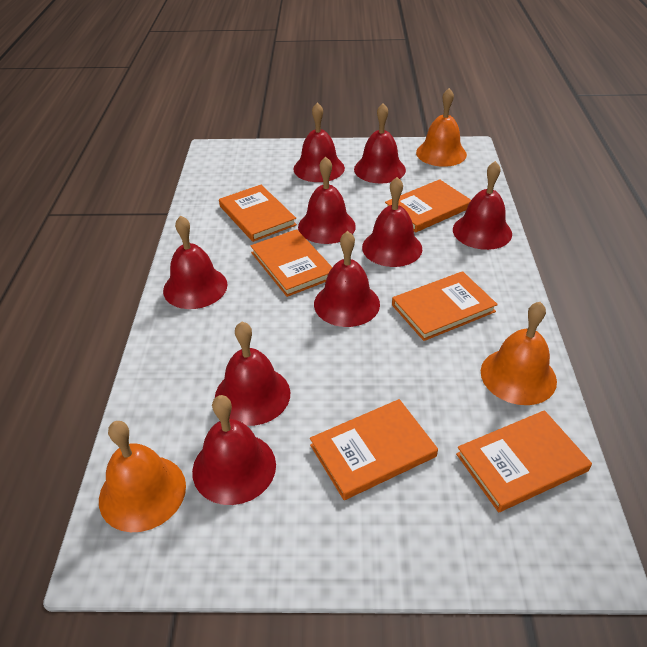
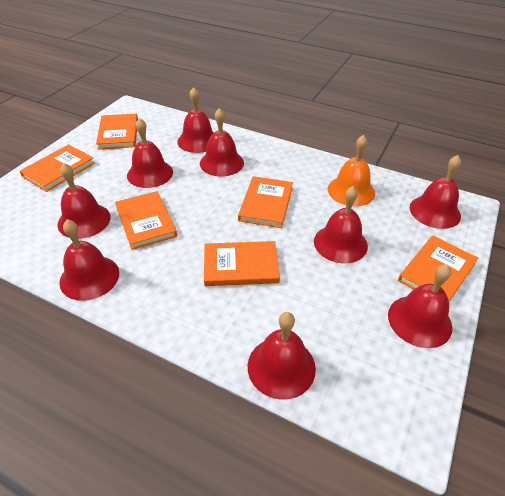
orange bell: [99,421,186,532] [416,88,467,167] [481,302,557,405] = 3 -> [328,135,375,206] = 1

